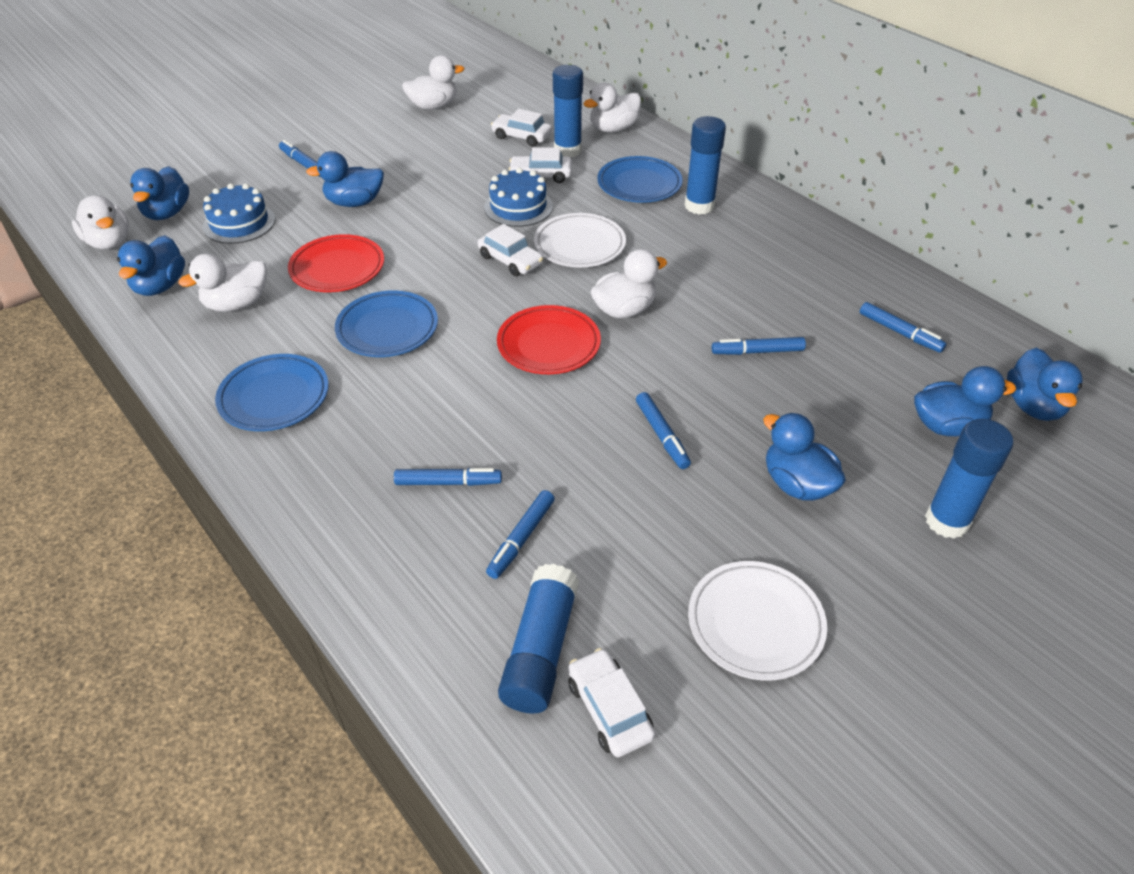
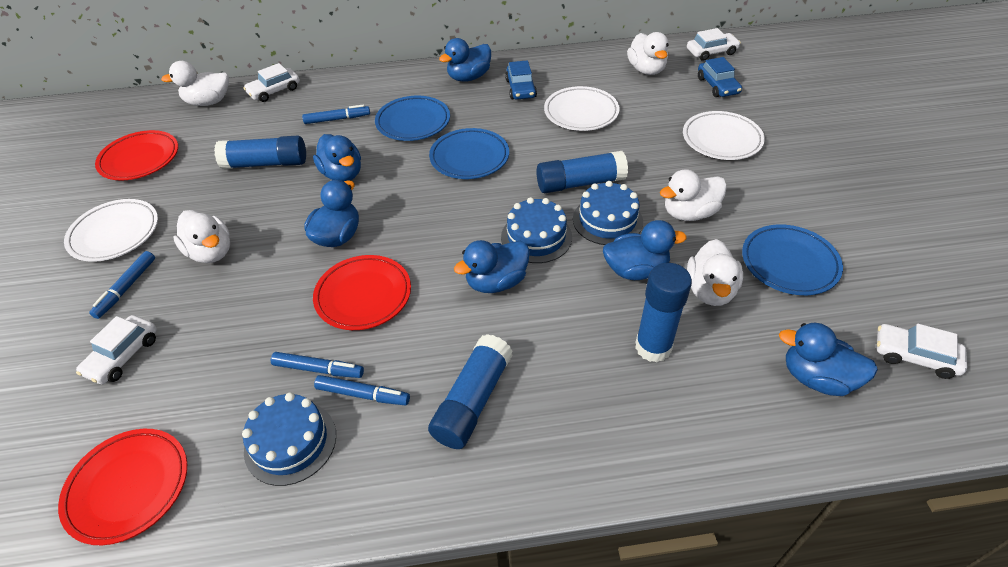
blue cake: [203,183,275,244] [484,168,553,227] = 2 -> [242,392,336,486] [501,197,572,263] [573,181,643,245] = 3
blue car: none = 0 -> [505,60,537,100] [698,57,742,97] = 2
blue marker: [279,140,321,177] [394,468,502,486] [486,490,555,579] [636,392,691,469] [712,337,806,355] [860,302,947,353] = 6 -> [89,251,155,319] [271,352,364,378] [302,105,370,124] [314,375,410,405] = 4
red plate: [288,234,384,292] [497,305,601,374] = 2 -> [58,429,187,545] [95,130,178,180] [313,255,411,330] = 3
white plate: [534,213,626,267] [688,561,827,681] = 2 -> [64,199,158,262] [544,86,620,131] [683,111,765,160] = 3

